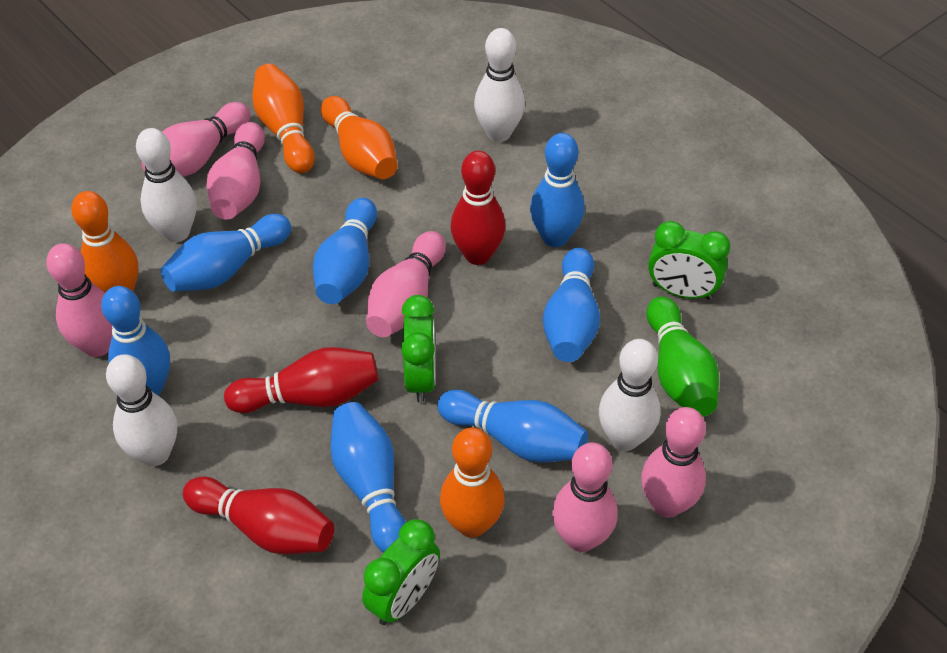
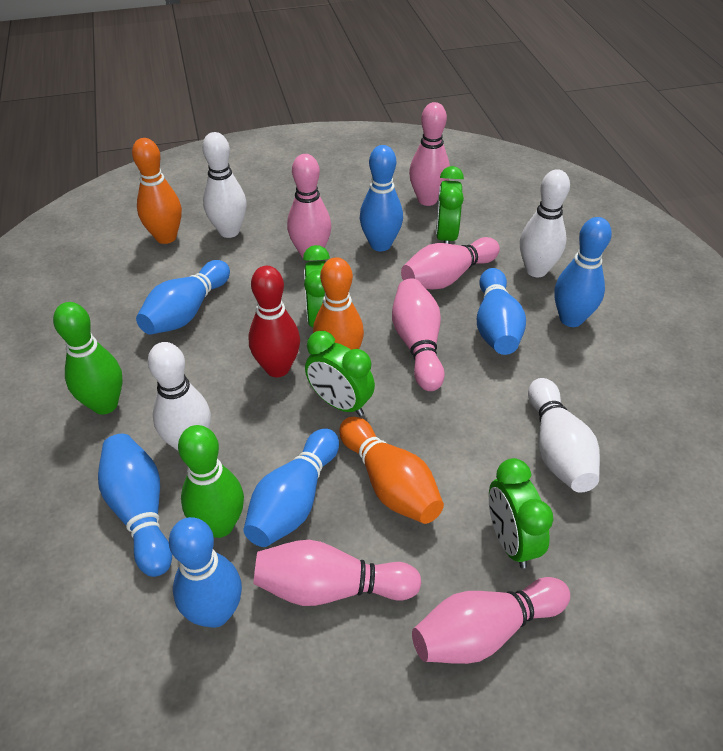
green bowling pin: [646,296,719,417] = 1 -> [53,302,123,415] [178,425,244,538] = 2
green clock: [362,519,440,625] [401,295,436,403] [648,221,730,300] = 3 -> [303,245,330,327] [305,331,375,416] [436,166,464,244] [489,458,553,569] = 4
orange bowling pin: [71,191,138,293] [252,64,315,173] [321,96,398,179] [440,428,504,538] = 4 -> [132,138,182,244] [313,257,364,350] [339,417,444,524] = 3
red bowling pin: [183,476,334,555] [224,347,378,413] [451,151,506,265] = 3 -> [248,266,300,377] = 1

